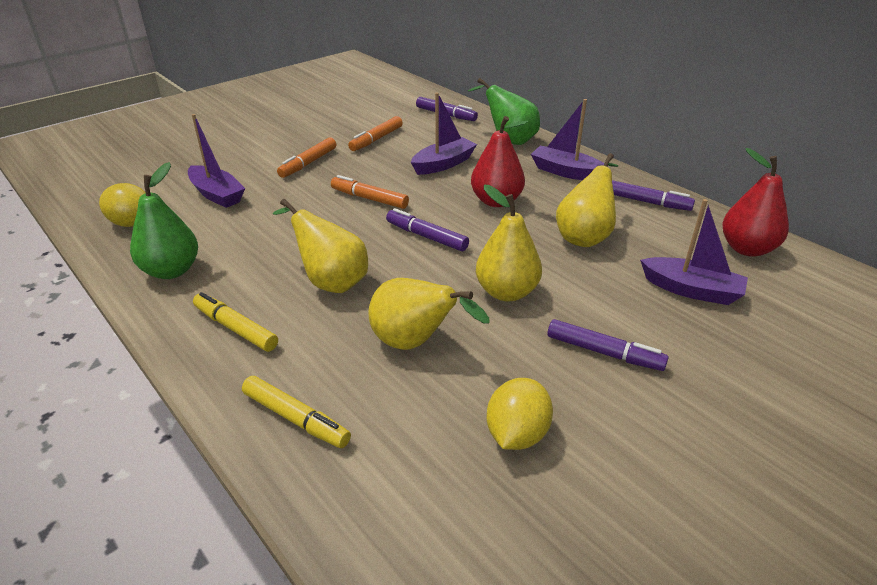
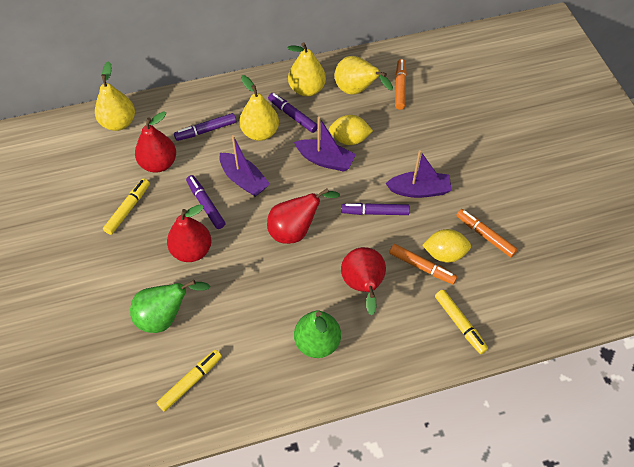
purple boat: [188,114,245,208] [411,92,477,175] [531,99,609,180] [640,199,748,305] = 4 -> [219,135,270,197] [294,117,356,172] [386,150,452,198] = 3
red pear: [471,116,528,207] [722,148,789,257] = 2 -> [135,111,176,173] [167,205,212,262] [267,188,340,244] [341,247,386,316] = 4
yellow marker: [193,292,278,352] [242,376,351,448] = 2 -> [103,178,150,235] [156,349,222,412] [435,290,488,354] = 3

